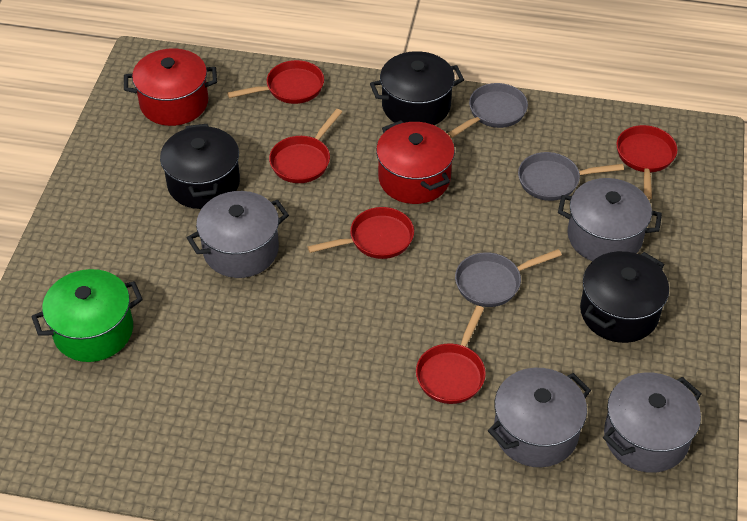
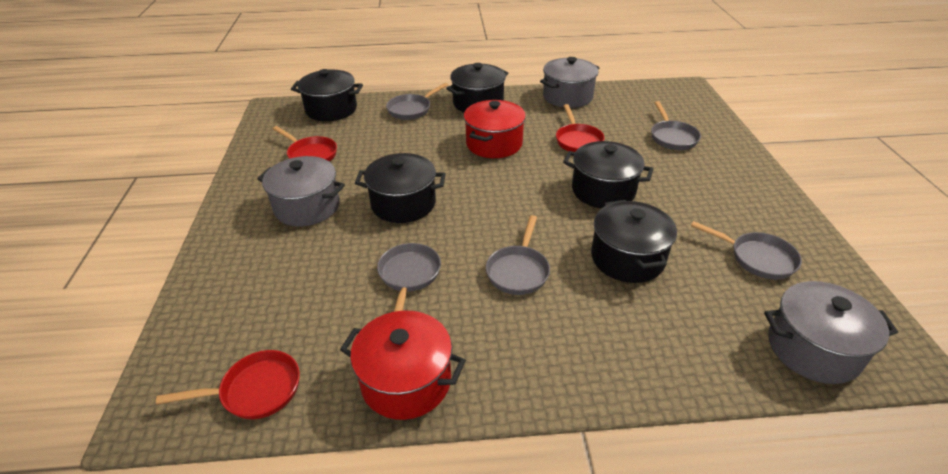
black pot: [160,124,240,209] [370,51,464,125] [580,251,669,343] = 3 -> [291,69,363,121] [355,153,446,223] [446,63,508,112] [563,141,653,208] [591,200,677,283] = 5
green pot: [31,269,143,362] = 1 -> none = 0
grey pan: [447,83,528,138] [455,249,562,307] [518,152,624,201] = 3 -> [377,243,441,312] [386,83,448,120] [486,215,550,295] [651,101,701,150] [691,221,802,279] = 5
grey pot: [187,191,289,278] [488,368,591,467] [558,178,662,261] [603,372,702,473] = 4 -> [257,156,345,226] [540,57,599,108] [764,281,898,384] = 3
red pan: [227,60,324,104] [269,109,342,183] [308,207,414,259] [416,306,486,404] [616,125,678,200] = 5 -> [156,350,300,419] [273,126,337,162] [556,104,605,152] = 3

